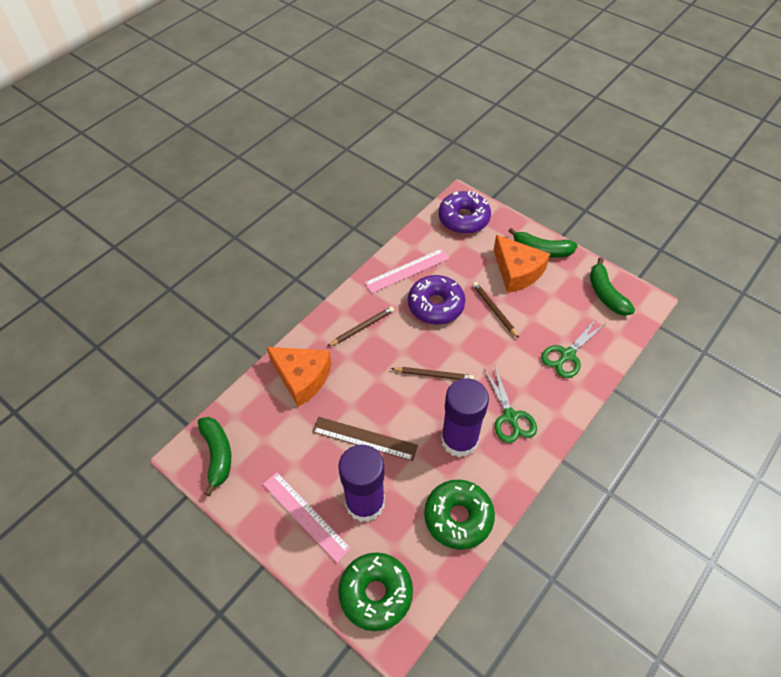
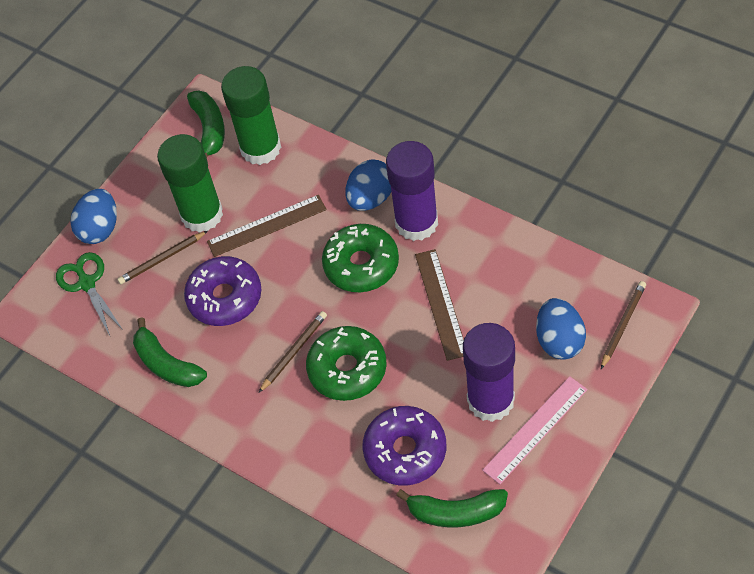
blue egg: none = 0 -> [71,189,117,244] [345,159,391,211] [536,298,586,359] = 3
brown ruler: [312,417,418,461] = 1 -> [207,195,327,257] [415,249,464,361] = 2
green glue stick: none = 0 -> [157,134,223,233] [221,66,281,165] = 2
green scissors: [484,367,537,443] [541,319,605,378] = 2 -> [56,252,123,336] = 1
orange cheese: [266,347,331,407] [494,235,550,293] = 2 -> none = 0
pink ruler: [263,472,351,563] [364,249,450,293] = 2 -> [482,376,588,484] = 1

